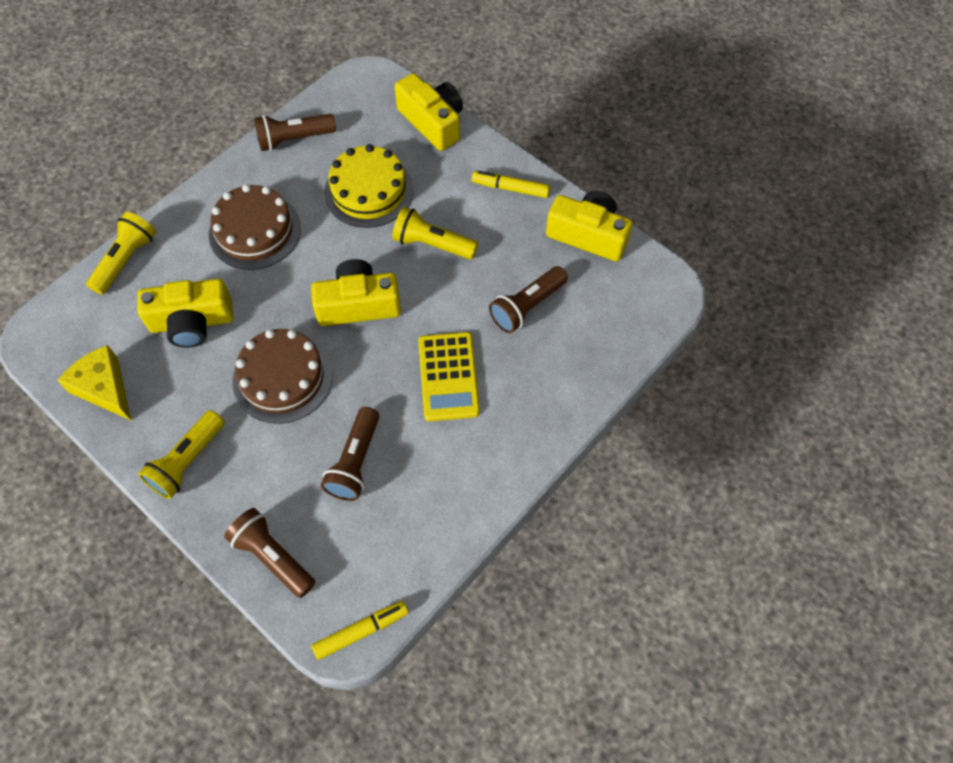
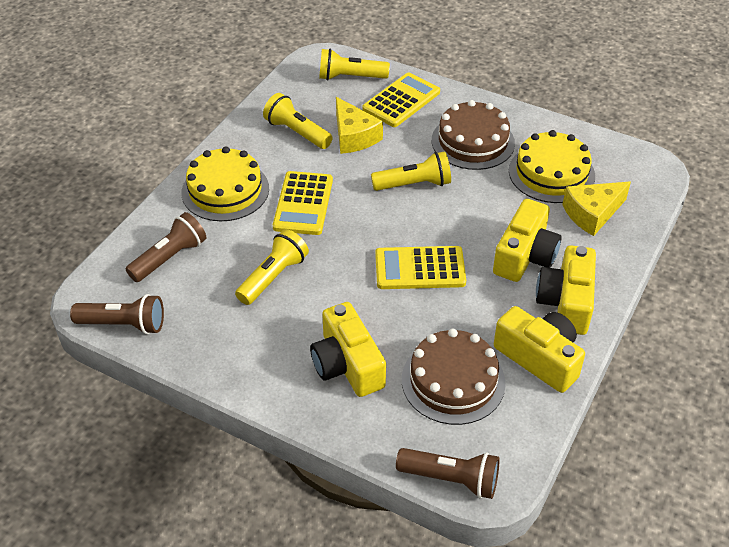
brown flashlight: [224,508,316,598] [254,114,336,151] [321,407,379,501] [489,266,568,333] = 4 -> [70,294,164,334] [126,212,206,282] [396,448,499,499] = 3
yellow cake: [324,144,414,228] = 1 -> [181,146,269,221] [509,130,595,203] = 2
yellow calculator: [418,332,480,421] = 1 -> [273,171,333,235] [362,72,440,127] [375,246,466,289] = 3
yellow cheese: [57,345,131,420] = 1 -> [336,97,383,154] [562,182,631,236] = 2
yellow flashlight: [86,212,156,295] [138,410,224,499] [392,207,478,259] = 3 -> [235,229,309,305] [263,93,333,149] [319,49,390,81] [371,151,451,191] = 4
yellow marker: [312,601,409,660] [472,171,550,198] = 2 -> none = 0

